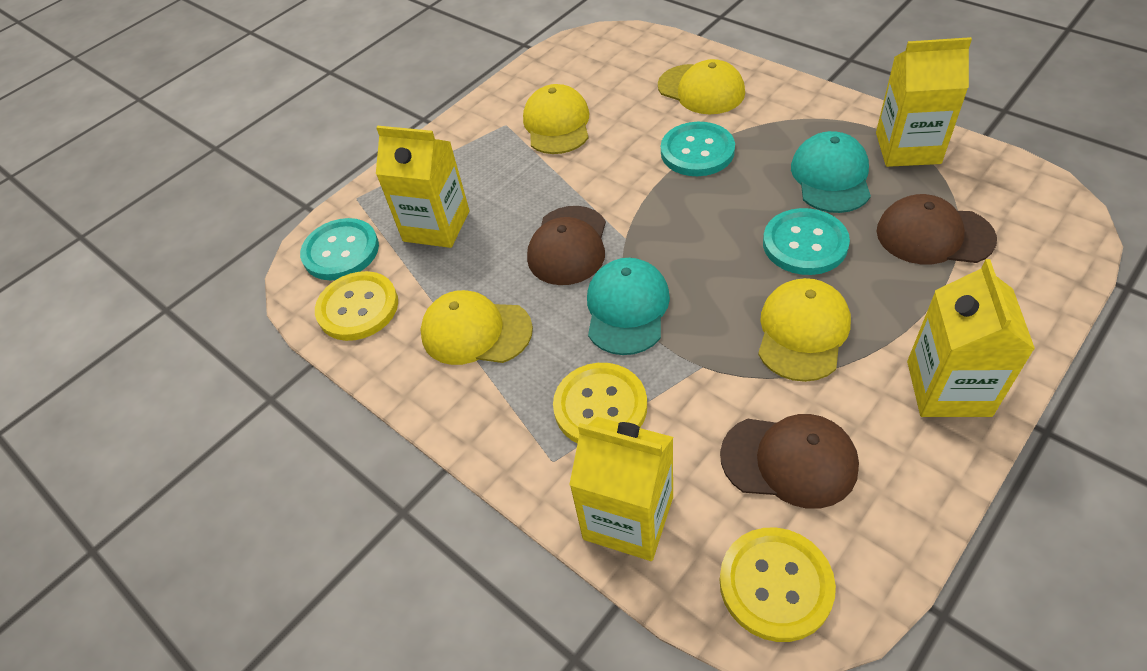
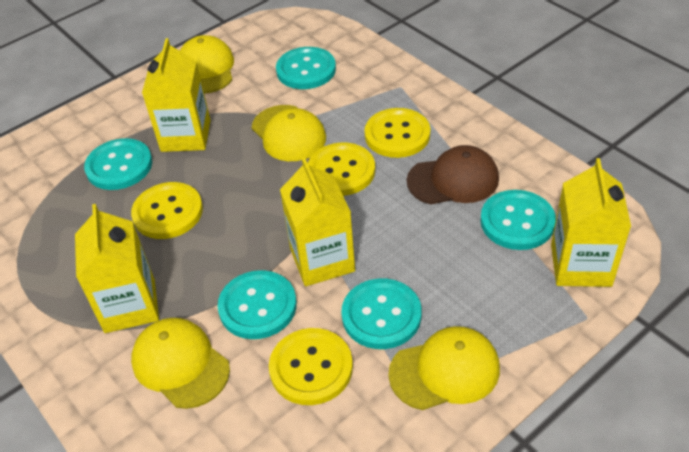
brown cap: [527,206,606,285] [720,414,859,509] [877,194,997,264] = 3 -> [407,145,499,204] = 1
turquoise button: [300,218,379,281] [661,122,735,176] [763,208,850,275] = 3 -> [84,138,152,190] [217,270,297,339] [276,47,336,89] [341,278,422,349] [480,190,556,250] = 5
turquoise cap: [587,258,670,355] [791,131,871,213] = 2 -> none = 0
yellow button: [315,271,398,341] [553,363,647,443] [720,528,836,642] = 3 -> [131,182,203,239] [269,328,353,405] [308,143,375,196] [364,108,430,158] = 4

